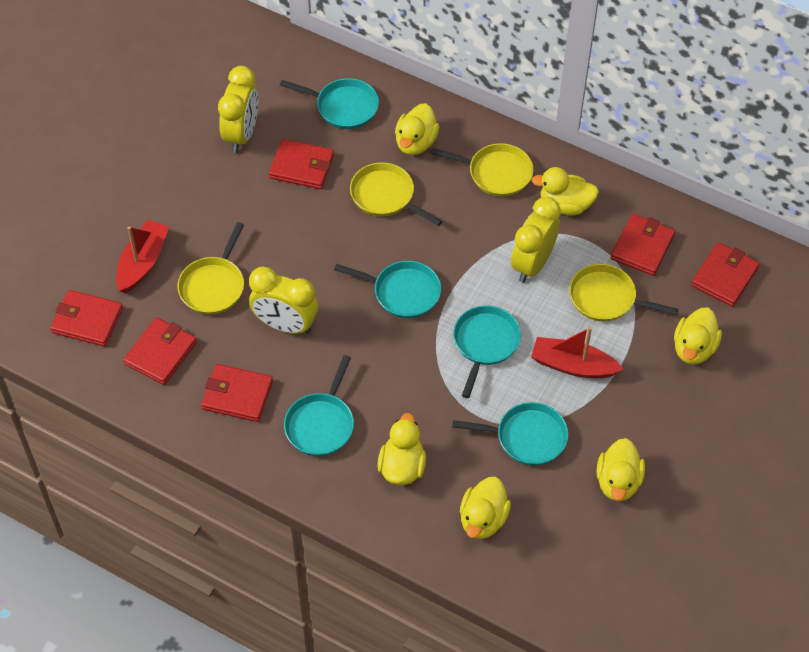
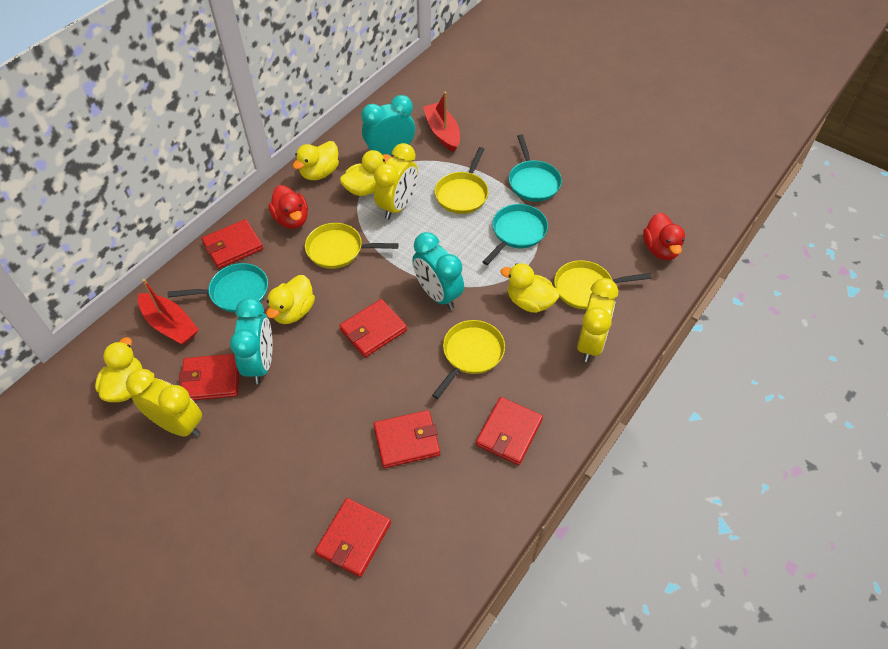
red duck: none = 0 -> [269,185,308,229] [643,212,685,260] = 2
turquoise clock: none = 0 -> [230,298,273,384] [361,95,415,156] [412,232,464,310] = 3
turquoise pan: [280,78,379,129] [284,355,354,456] [334,261,441,318] [452,402,568,466] [453,305,521,398] = 5 -> [168,263,268,312] [483,204,548,265] [509,135,562,202] = 3
yellow duck: [377,413,426,485] [395,103,439,155] [460,477,511,539] [531,167,599,215] [597,438,645,501] [674,308,722,365] = 6 -> [95,337,143,402] [266,275,315,324] [293,141,339,180] [340,150,391,196] [501,263,560,313] = 5

